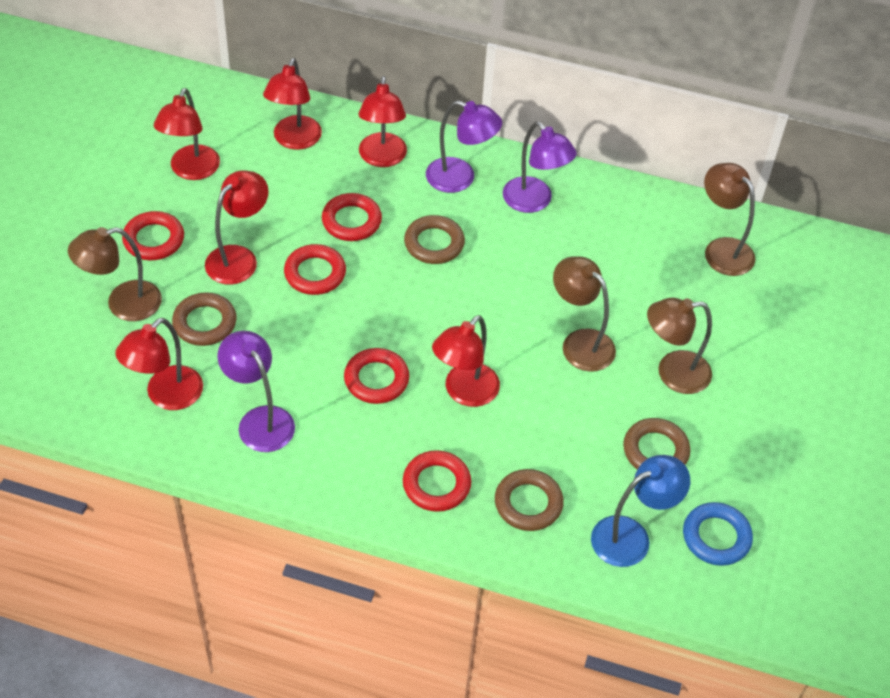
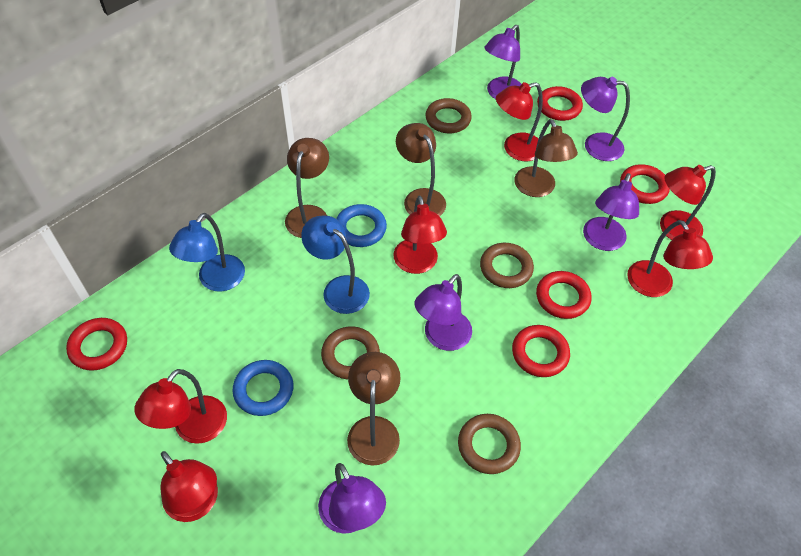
blue lamp: [591,455,690,567] = 1 -> [169,213,245,291] [301,216,370,314] = 2
blue ring: [683,502,753,566] = 1 -> [232,360,293,416] [336,204,387,247] = 2
purple lamp: [217,331,295,452] [426,100,502,193] [503,122,577,213] = 3 -> [318,463,386,534] [414,274,472,351] [484,25,521,99] [581,77,630,161] [583,173,639,251] = 5

